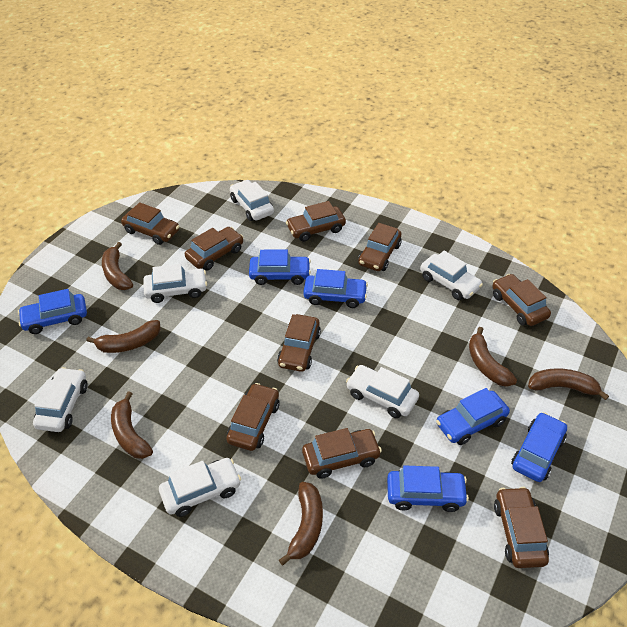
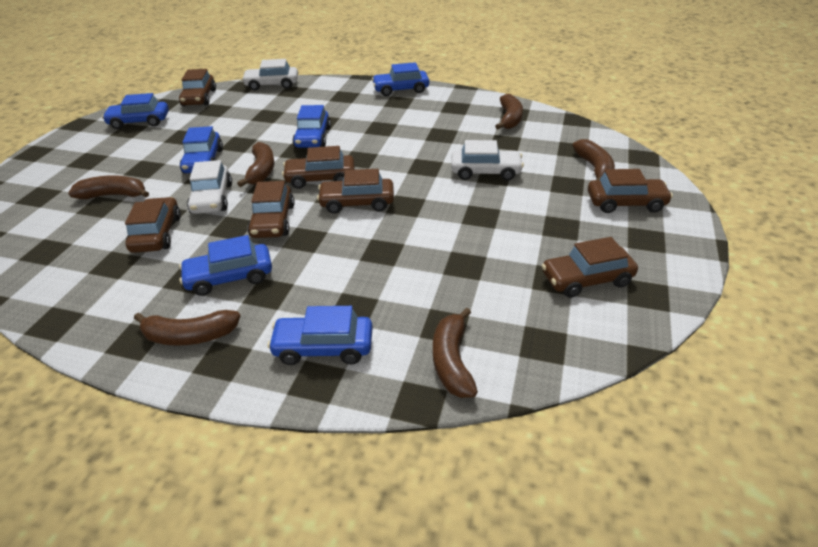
brown car: [121,202,180,245] [185,227,243,270] [226,383,279,451] [277,314,321,372] [286,201,346,242] [302,428,382,479] [358,223,402,271] [492,274,551,326] [494,487,549,568] = 9 -> [125,197,181,253] [179,69,216,106] [247,181,295,238] [282,146,355,189] [317,169,394,214] [541,237,638,298] [588,169,673,213] = 7
white car: [33,367,87,432] [143,264,207,303] [159,458,241,517] [230,180,274,221] [346,365,419,418] [420,251,483,300] = 6 -> [187,160,232,214] [242,59,298,91] [451,140,524,181] = 3

